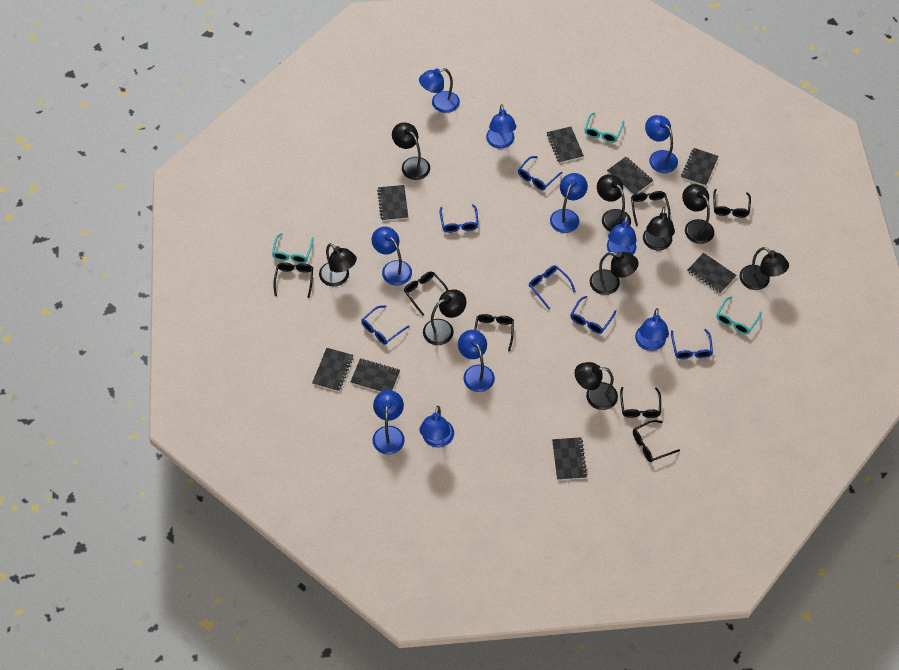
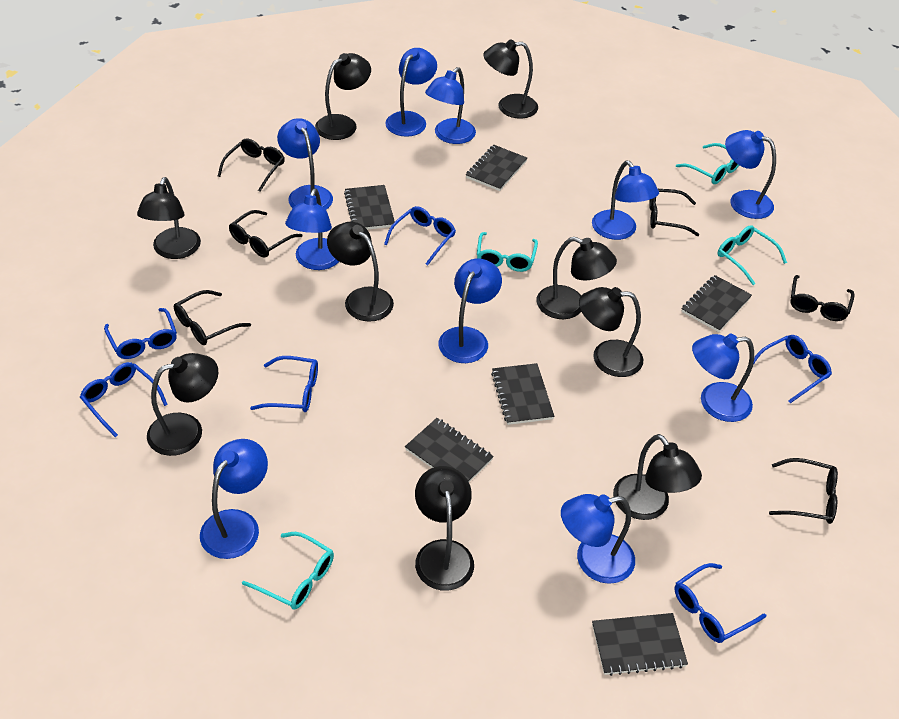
black glasses: [273,262,313,298] [404,271,448,316] [474,314,514,351] [620,387,661,418] [631,191,670,226] [633,420,680,462] [713,189,751,218] = 7 -> [174,290,251,345] [218,138,285,192] [229,210,303,258] [649,189,699,236] [769,458,838,524] [790,275,855,321] = 6
black notebook: [312,348,353,392] [350,358,400,392] [377,185,408,221] [547,127,584,163] [552,437,588,480] [607,157,653,195] [681,148,719,186] [687,253,737,294] = 8 -> [344,185,395,230] [405,418,494,482] [466,145,527,191] [491,363,555,425] [592,613,688,676] [681,275,752,332] = 6
turquoise glasses: [272,233,314,263] [584,113,624,143] [716,296,762,334] = 3 -> [242,532,334,610] [477,232,538,272] [676,143,739,184] [718,225,787,285] = 4

